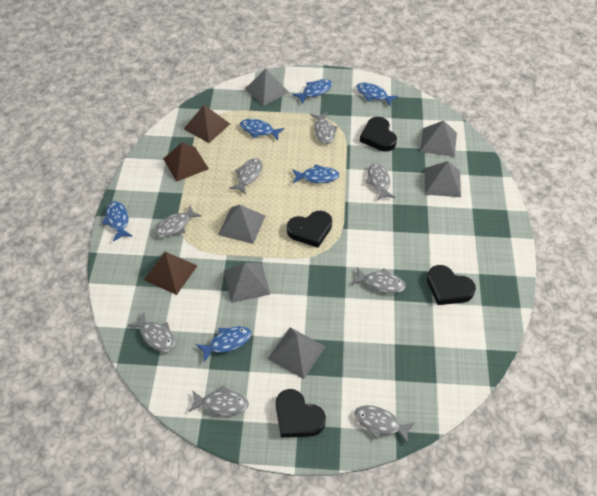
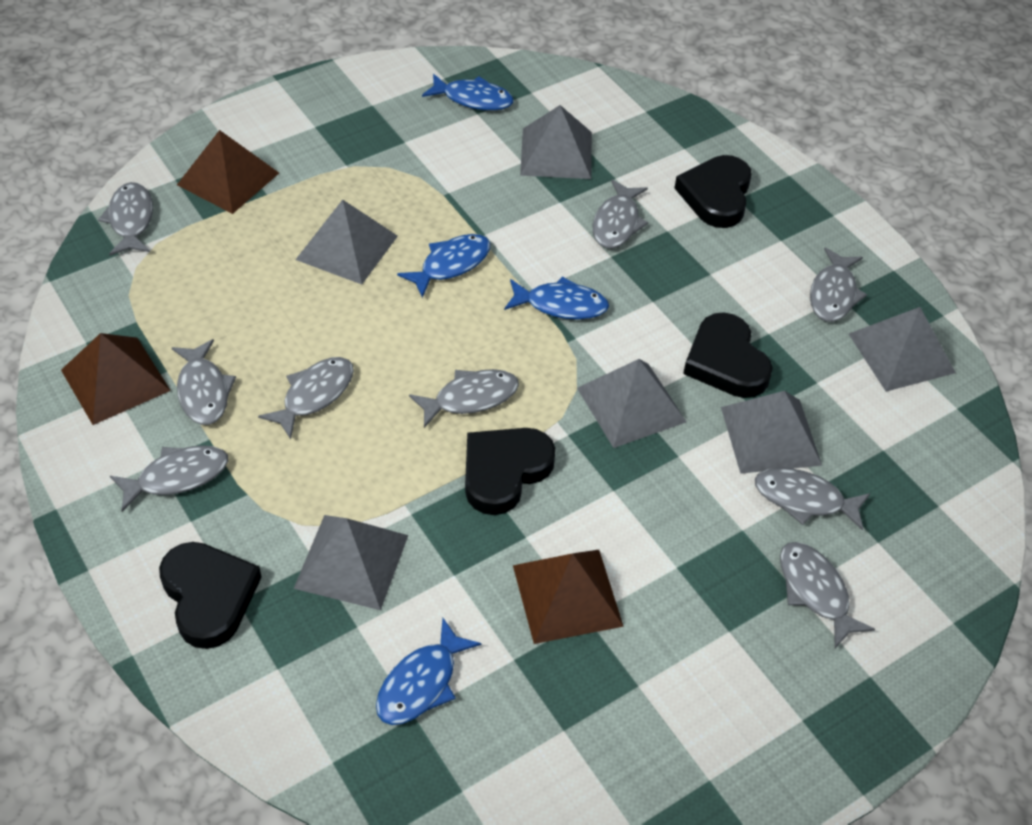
blue fish: [102,201,132,242] [196,326,252,362] [240,119,285,140] [292,79,332,104] [292,164,339,183] [356,83,398,106] = 6 -> [376,618,481,725] [397,234,490,298] [422,74,513,111] [504,277,609,320] = 4
grey fish: [128,312,176,352] [154,205,202,237] [189,385,249,415] [229,158,262,194] [311,112,338,144] [352,268,406,293] [354,405,415,444] [365,163,395,200] = 8 -> [98,182,153,256] [110,445,228,512] [172,339,236,425] [258,357,354,439] [409,369,519,428] [593,180,648,248] [755,468,871,530] [780,542,875,648] [810,247,867,322] = 9

